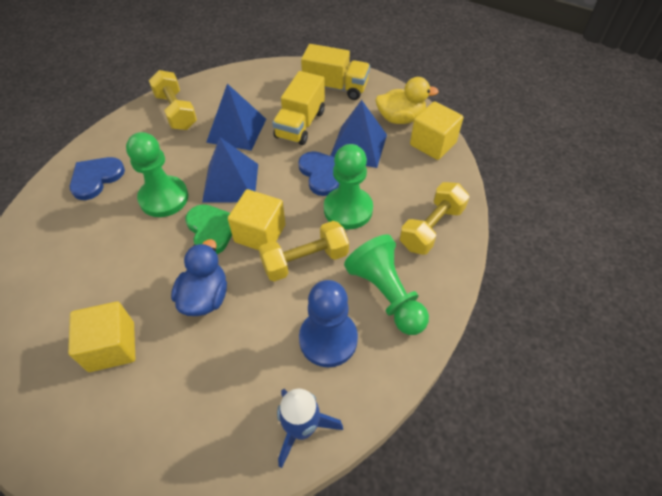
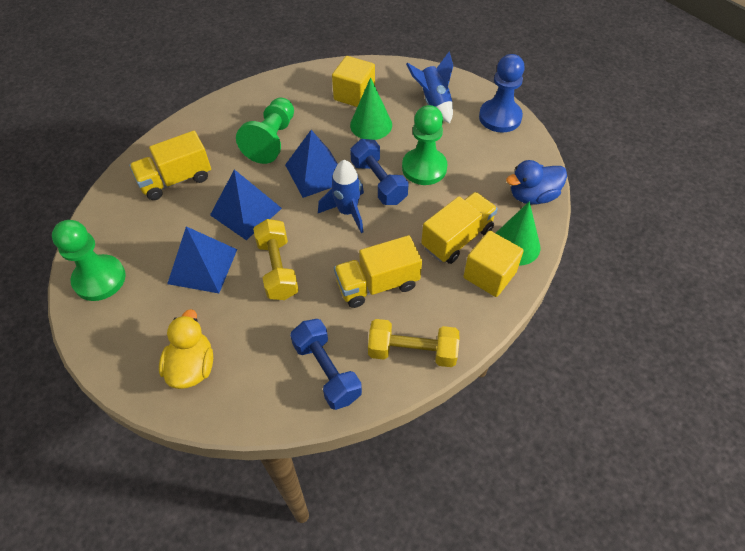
blue dumbbell: none = 0 -> [290,319,362,410] [350,139,409,205] = 2
blue heart: [70,157,125,200] [298,151,340,196] = 2 -> none = 0
blue rocket: [277,389,343,468] = 1 -> [318,160,364,233] [406,52,453,123] = 2
green cone: none = 0 -> [350,77,392,140] [496,202,540,266] = 2
green heart: [185,204,232,254] = 1 -> none = 0
yellow cube: [68,302,135,372] [228,189,286,250] [410,101,463,160] = 3 -> [332,56,375,107] [464,231,524,297] = 2
yellow dumbbell: [149,70,197,130] [259,221,349,282] [400,182,469,255] = 3 -> [253,219,299,300] [368,319,459,367] = 2
yellow truck: [272,71,325,145] [301,44,370,100] = 2 -> [129,131,211,200] [334,235,422,308] [421,192,498,264] = 3

